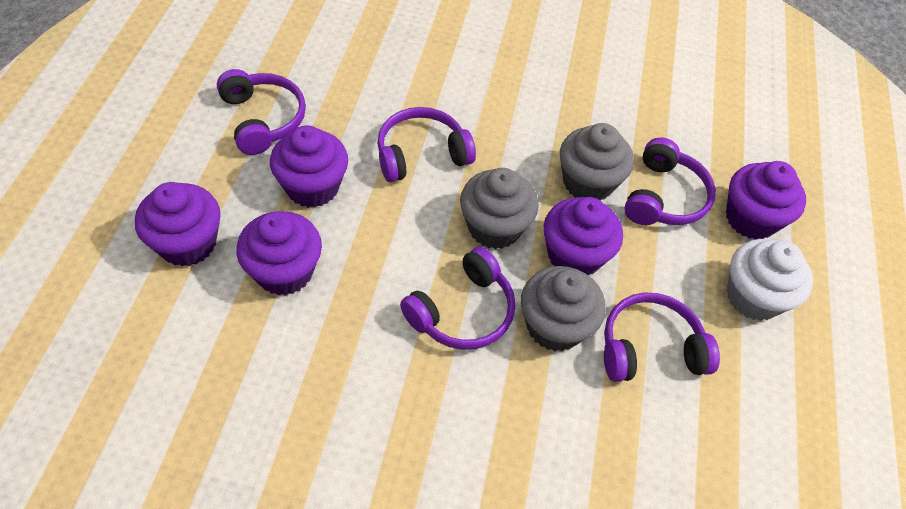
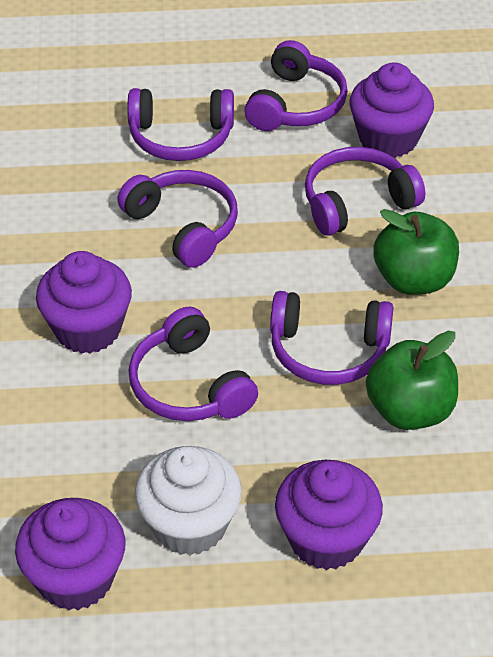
green apple: none = 0 -> [366,331,458,430] [373,209,459,295] = 2
grey cupcake: [460,168,539,249] [521,266,606,351] [560,123,634,200] = 3 -> none = 0
purple cupcake: [135,182,221,266] [236,211,322,296] [270,125,348,208] [544,197,623,276] [726,161,806,240] = 5 -> [15,498,125,611] [36,251,132,354] [275,460,383,570] [350,62,434,158] = 4
purple headphones: [217,69,306,155] [377,107,476,182] [400,247,515,350] [604,292,720,382] [624,137,716,225] = 5 -> [117,170,238,268] [127,88,234,161] [129,307,258,421] [244,40,348,131] [270,291,394,385] [305,147,425,236] = 6

